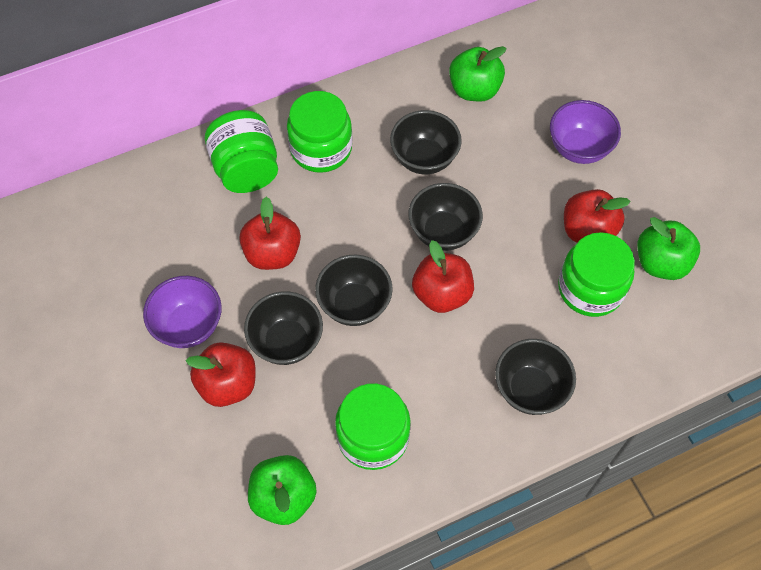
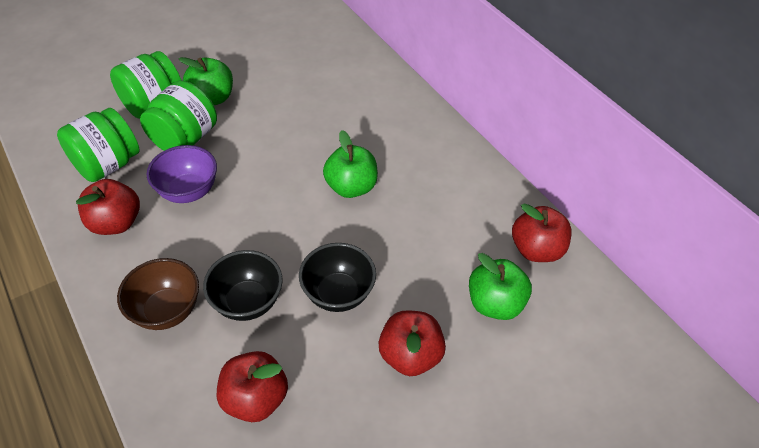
black bowl: [244,291,323,365] [315,255,393,326] [390,110,462,174] [408,183,483,251] [495,339,576,415] = 5 -> [203,250,283,321] [299,243,376,312] = 2
brown bowl: none = 0 -> [117,258,199,330] = 1
green jar: [205,110,278,193] [287,91,352,173] [335,384,411,470] [558,232,635,317] = 4 -> [57,108,140,182] [110,51,181,119] [140,80,217,151] = 3
purple bowl: [143,276,222,348] [550,100,621,164] = 2 -> [146,145,217,203] = 1

